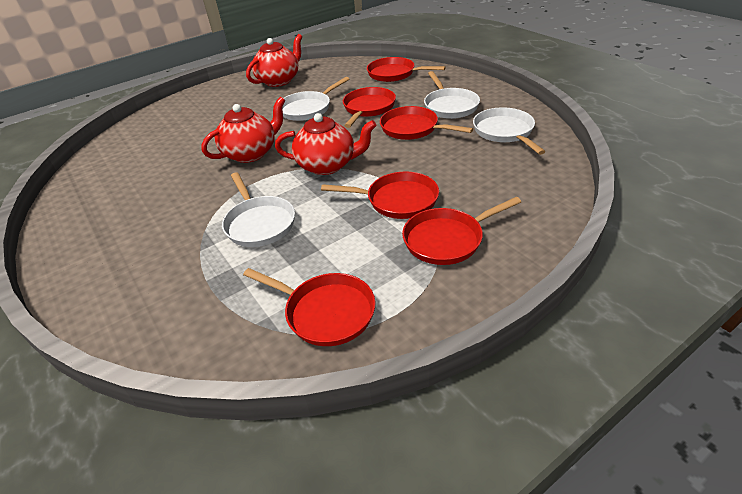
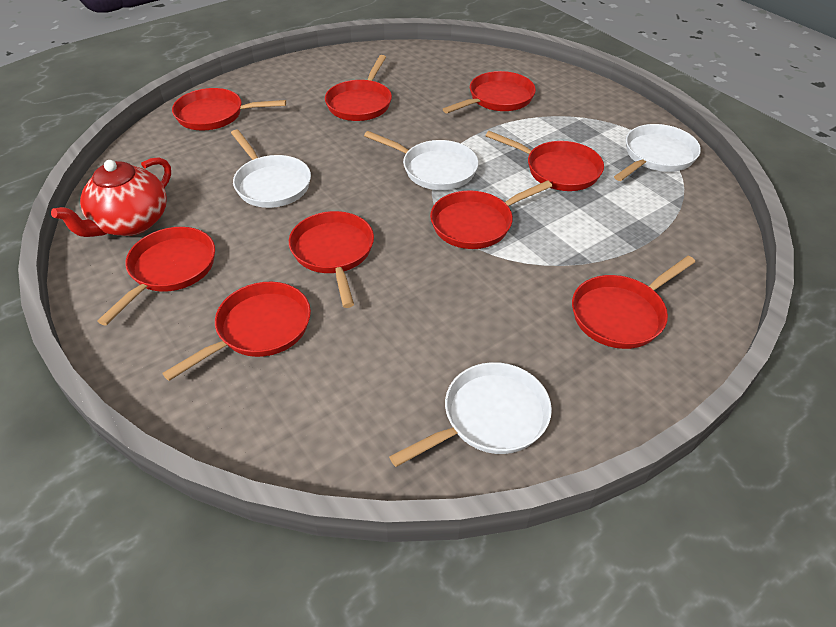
red pan: [243,268,375,346] [321,171,439,219] [343,87,396,128] [367,57,446,82] [380,106,473,140] [402,197,521,265] = 6 -> [98,227,215,325] [162,282,311,381] [172,88,286,130] [289,211,374,308] [325,55,392,121] [430,180,552,249] [443,71,536,113] [485,131,604,191] [572,256,695,349] = 9
red teapot: [201,97,285,163] [246,34,302,87] [275,113,376,175] = 3 -> [51,157,171,237] = 1

